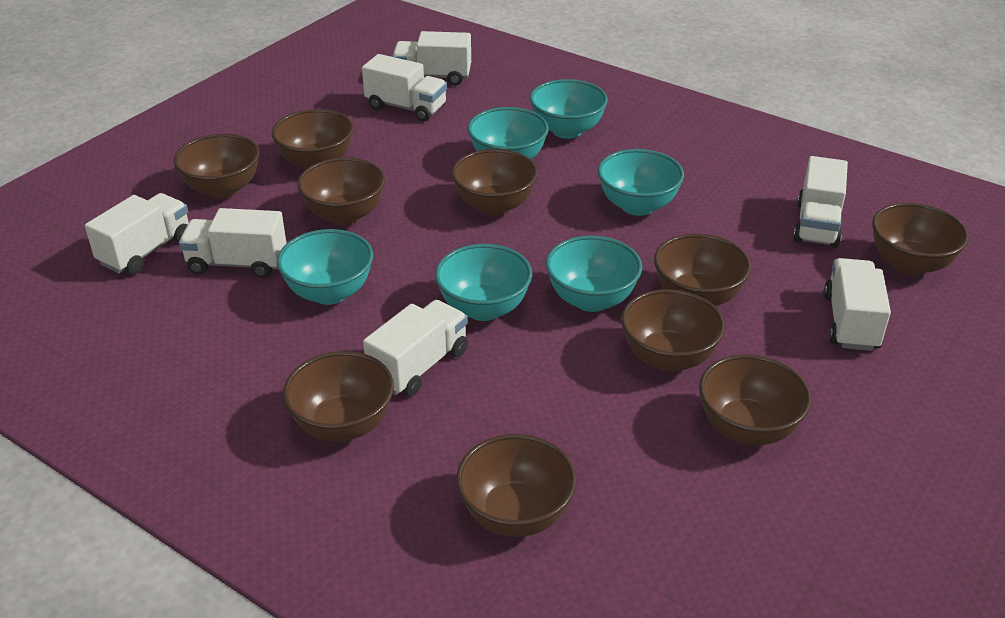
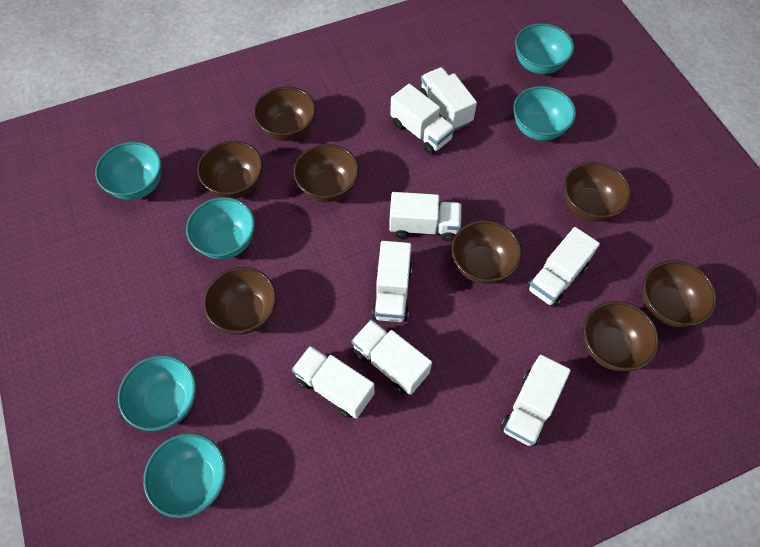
brown bowl: [174,134,260,199] [272,109,354,170] [283,351,394,442] [297,157,385,225] [452,149,538,216] [456,434,577,537] [621,289,725,372] [654,234,751,306] [699,354,812,445] [872,203,969,275] = 10 -> [197,141,263,199] [204,267,276,335] [254,86,316,141] [293,144,359,202] [452,220,522,284] [564,162,631,222] [583,301,659,371] [643,260,717,327] = 8
white truck: [85,193,189,275] [179,208,287,278] [362,54,447,122] [363,300,468,397] [392,31,471,86] [793,156,848,248] [824,258,891,351] = 7 -> [292,346,375,419] [352,320,432,395] [372,241,412,322] [389,192,462,241] [390,84,455,154] [420,67,477,130] [500,355,571,447] [527,227,600,307] = 8

